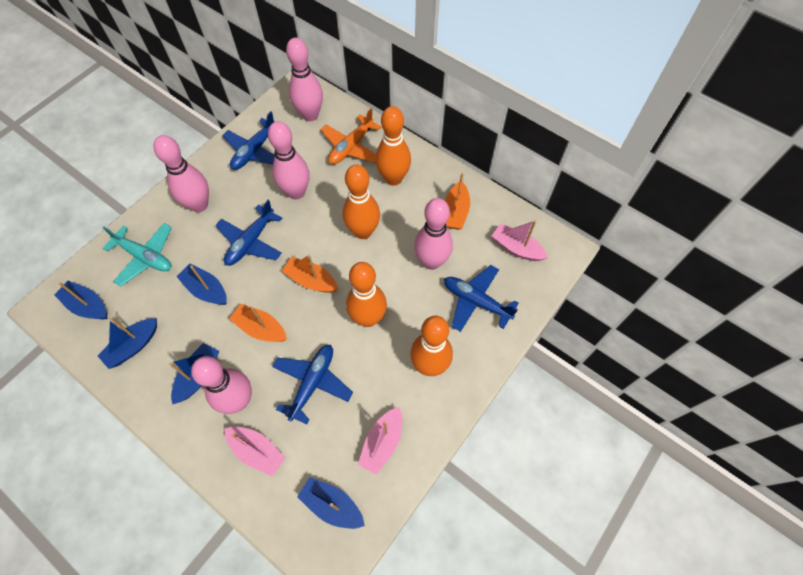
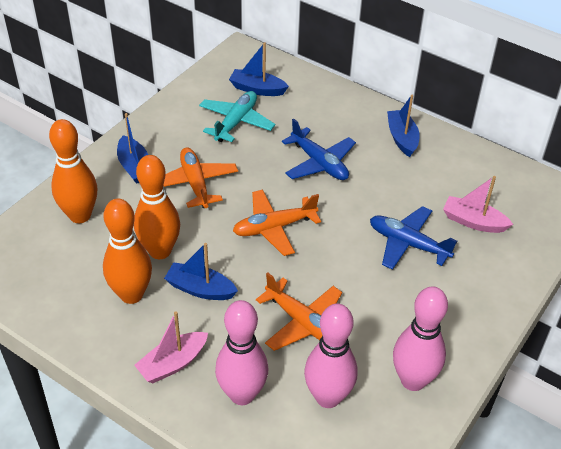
blue boat: [54,281,108,319] [98,317,157,369] [169,343,219,404] [176,264,227,305] [298,477,365,529] = 5 -> [117,113,148,184] [164,243,238,300] [229,42,289,96] [387,95,420,157] = 4
blue plane: [215,200,282,266] [222,111,275,170] [272,345,353,425] [444,265,519,332] = 4 -> [282,119,356,180] [370,206,457,270] = 2
orange boat: [229,304,287,342] [282,255,338,293] [445,173,470,230] = 3 -> none = 0
orange bowling pin: [343,164,380,239] [346,262,387,327] [375,106,411,186] [410,316,453,376] = 4 -> [49,119,97,223] [103,199,152,304] [134,155,180,259] = 3
orange plane: [321,108,381,165] = 1 -> [163,147,238,208] [233,190,321,256] [256,272,342,351] = 3
pink boat: [224,427,285,476] [358,407,402,475] [492,220,548,261] = 3 -> [134,311,208,383] [443,176,513,233] = 2
pink bowling pin: [153,135,209,212] [191,356,252,414] [268,121,310,199] [286,38,323,121] [414,198,453,270] = 5 -> [215,300,268,405] [304,303,358,408] [393,286,448,391] = 3

